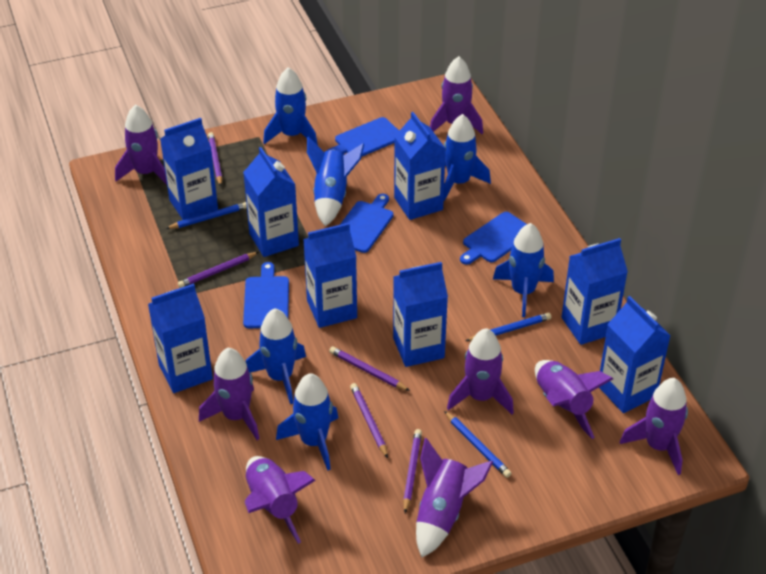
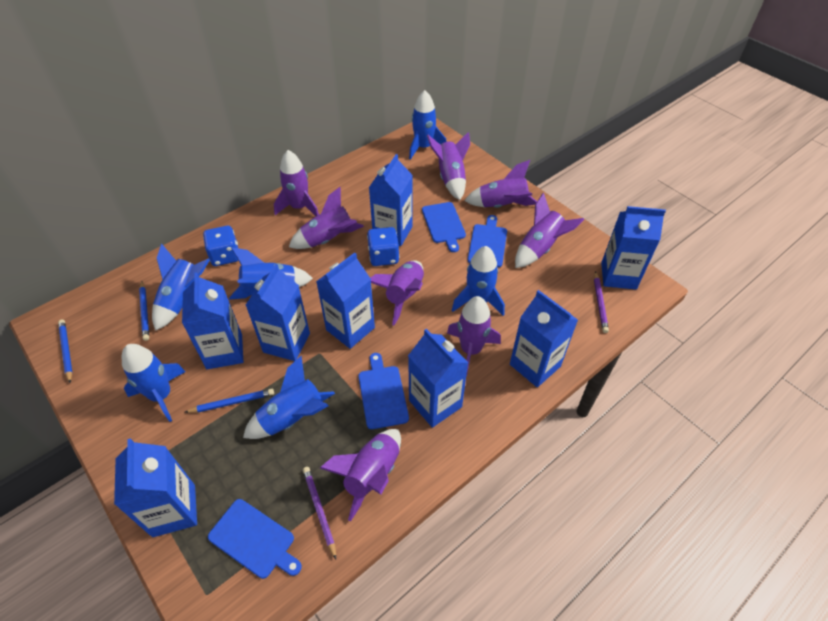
blue dice: none = 0 -> [203,226,238,266] [367,227,399,266] = 2
purple pencil: [178,252,259,288] [208,132,222,186] [329,347,410,391] [350,383,388,458] [403,429,422,513] = 5 -> [303,467,336,559] [594,271,609,333] = 2

